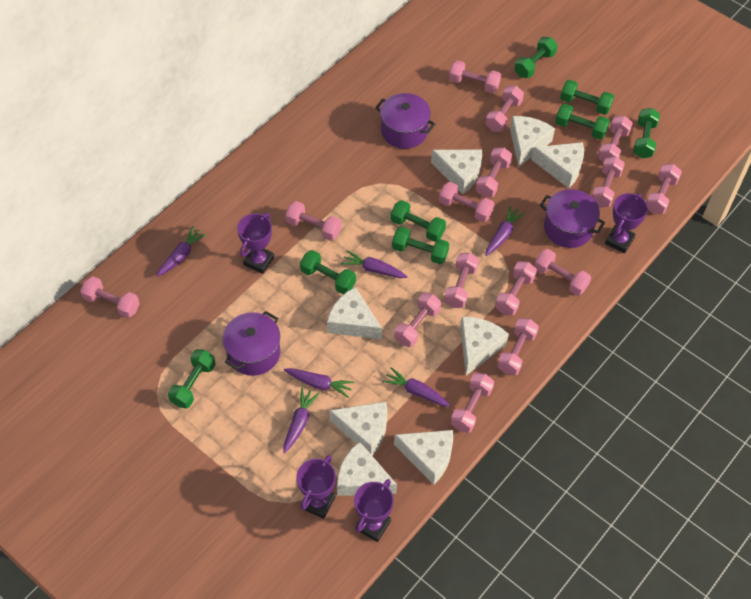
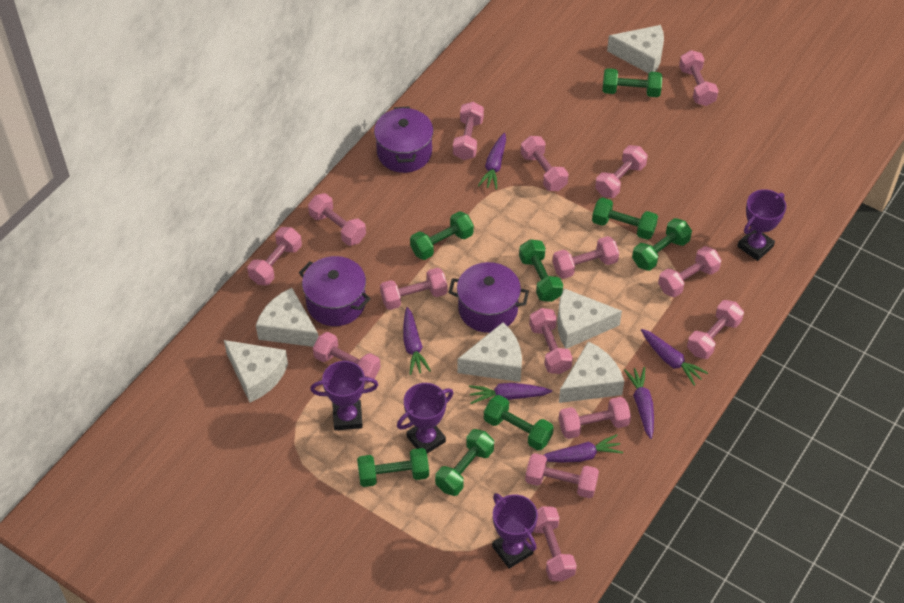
white cheese: [327,287,382,339] [329,402,387,455] [337,441,397,496] [394,430,453,485] [431,149,482,194] [460,317,509,376] [510,116,555,167] [531,142,584,188] = 8 -> [224,340,288,403] [256,288,318,347] [457,322,522,382] [557,288,622,349] [559,341,624,403] [607,25,664,73] = 6

